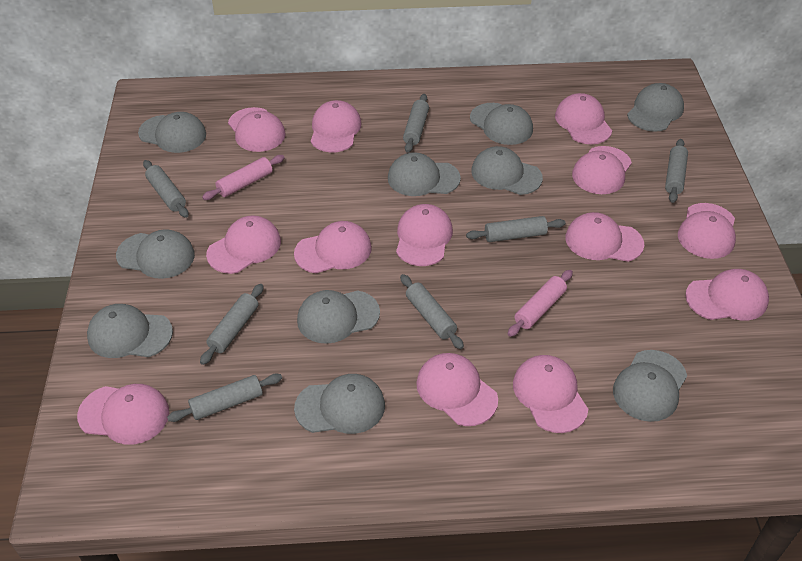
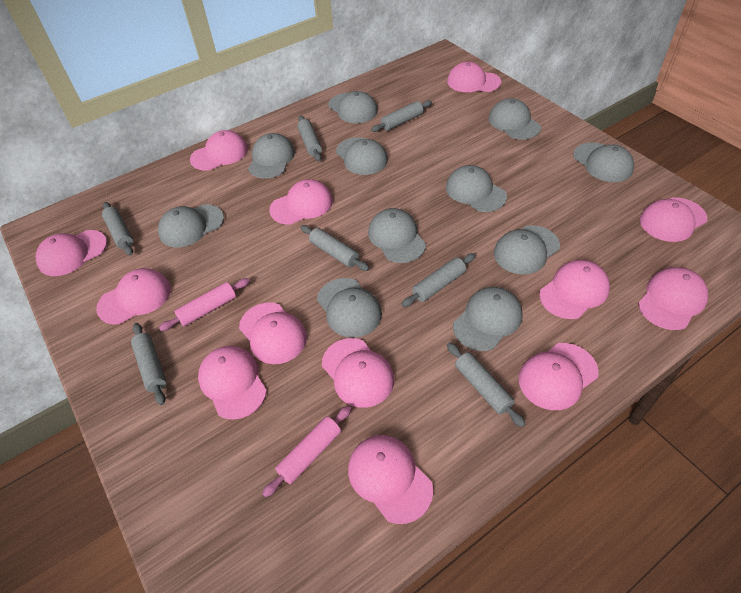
grey cap: [87,304,173,358] [116,229,195,279] [138,112,206,153] [294,374,385,434] [297,290,380,344] [388,152,461,196] [470,103,533,145] [471,146,543,195] [613,350,687,422] [627,83,684,132] = 10 -> [158,204,224,247] [248,133,295,179] [317,278,382,338] [328,91,378,123] [336,137,388,175] [368,208,426,263] [446,165,507,212] [453,287,523,351] [488,98,541,140] [494,225,560,275] [573,142,634,182] = 11

